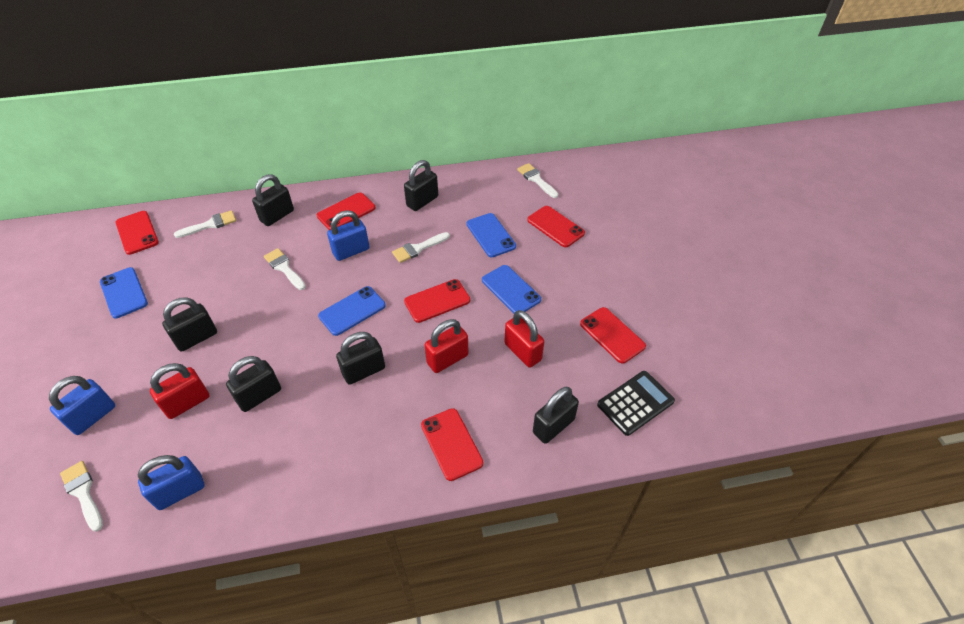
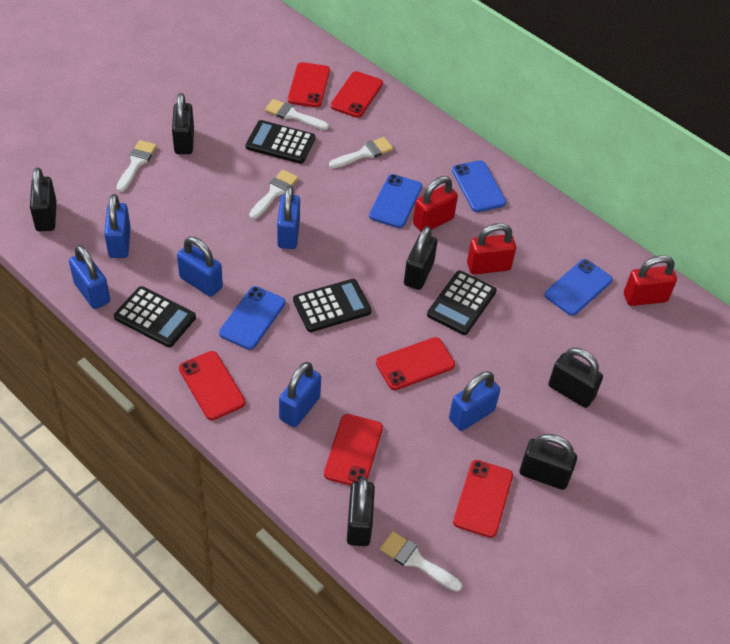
black calculator: [597,371,675,436] = 1 -> [114,286,196,347] [246,120,315,164] [293,279,372,332] [427,271,497,335] = 4
blue padlock: [49,376,115,435] [138,455,205,510] [327,210,370,261] = 3 -> [69,245,110,309] [104,194,131,258] [177,237,223,297] [277,186,300,249] [279,362,321,427] [449,371,500,431] = 6

